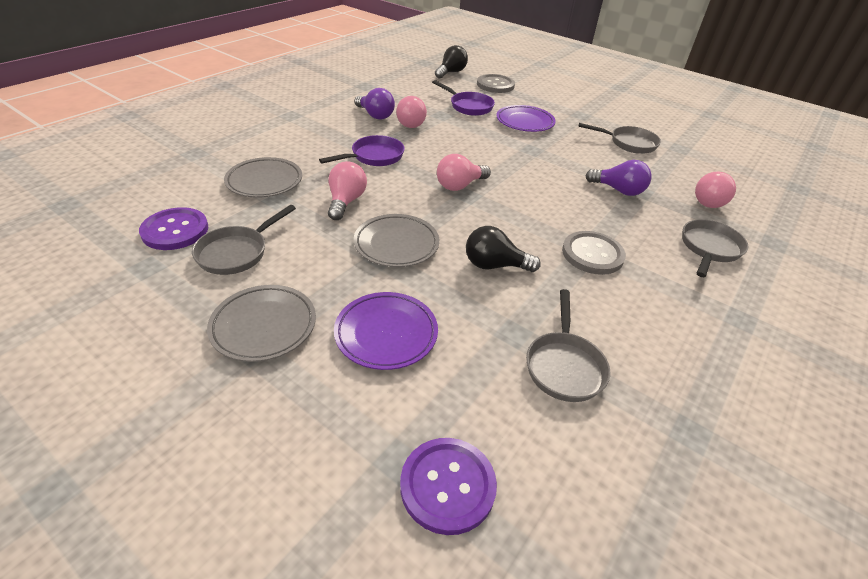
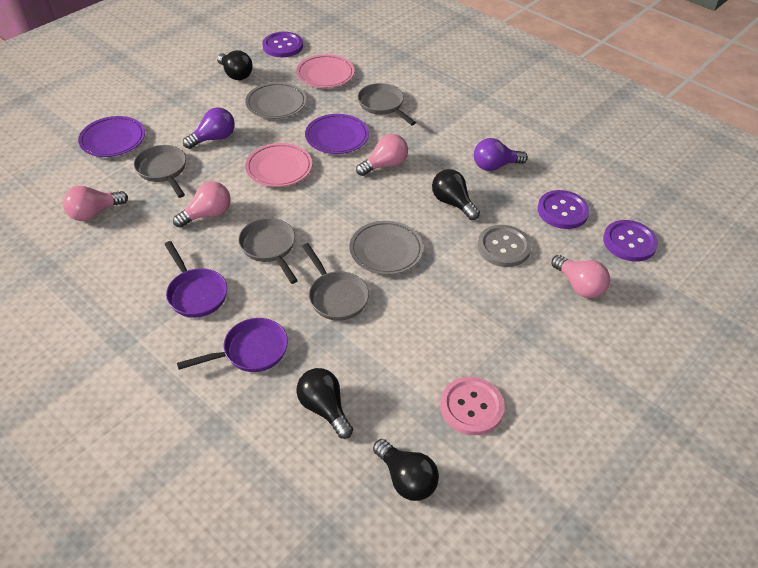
black light bulb: [435,45,468,79] [466,226,541,272] = 2 -> [217,50,253,80] [296,368,353,439] [373,439,439,501] [432,169,480,220] = 4
grey button: [477,74,515,93] [562,231,626,275] = 2 -> [477,225,532,267] = 1
grey plate: [207,285,316,362] [224,157,302,198] [354,214,439,267] = 3 -> [245,82,307,119] [349,221,423,275] = 2
pink button: none = 0 -> [440,377,505,435] = 1
pink plate: none = 0 -> [245,143,312,187] [296,54,354,88] = 2
purple button: [139,207,208,250] [400,438,497,535] = 2 -> [262,32,303,57] [537,190,590,229] [603,220,658,262] = 3

